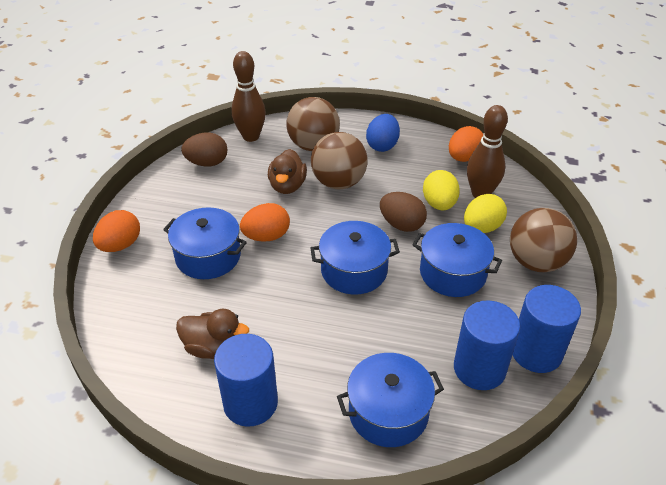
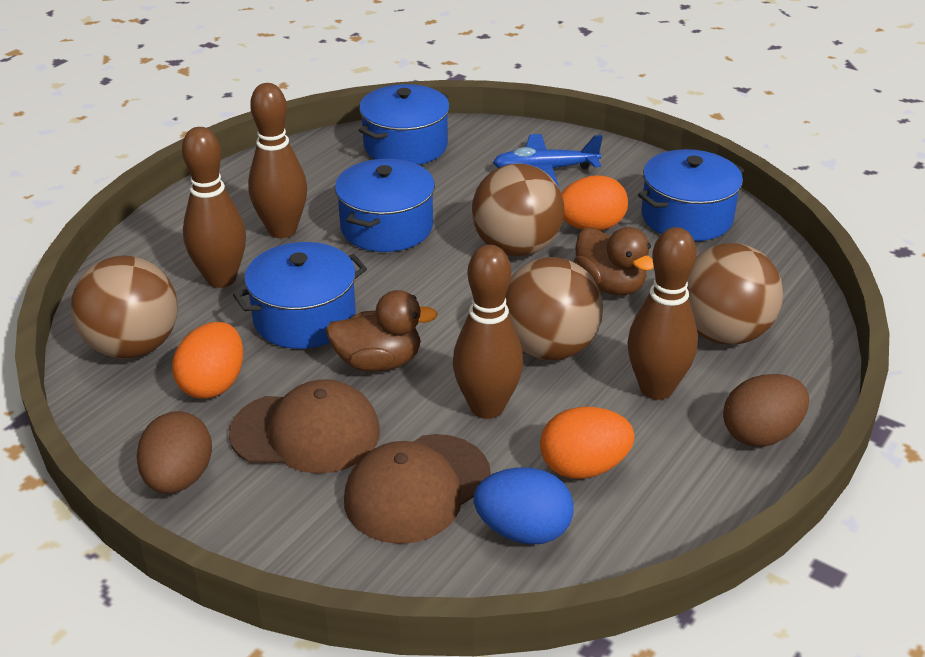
blue cylinder: [214,334,278,427] [454,300,520,390] [513,285,581,373] = 3 -> none = 0
blue plane: none = 0 -> [493,134,603,187] = 1
brown ball: [286,97,340,151] [311,132,368,189] [510,208,577,272] = 3 -> [71,256,178,359] [472,163,564,256] [505,257,603,360] [687,243,783,345] = 4
brown bowling pin: [231,51,266,142] [467,105,508,198] = 2 -> [182,127,246,288] [248,83,307,238] [453,245,523,419] [627,227,698,400] = 4
brown cap: none = 0 -> [229,379,380,474] [344,434,491,544] = 2
yellow egg: [423,170,460,210] [464,194,507,233] = 2 -> none = 0

